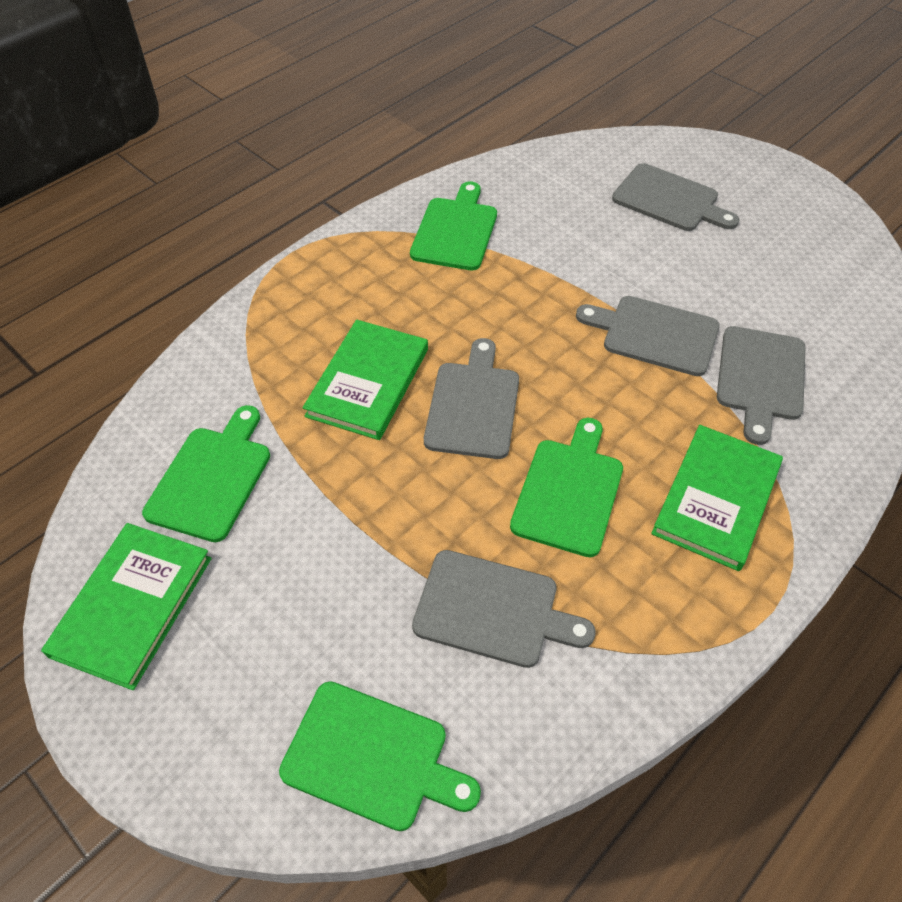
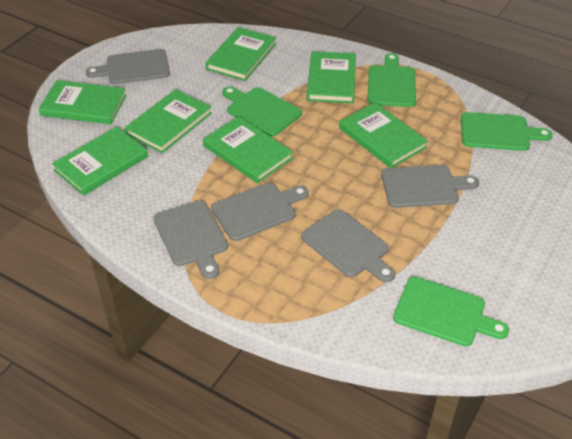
green book: [41,523,212,690] [303,320,428,440] [651,425,783,571] = 3 -> [39,80,126,124] [52,127,148,196] [125,89,212,153] [203,116,293,183] [205,27,276,81] [307,51,356,103] [339,102,428,168] = 7

